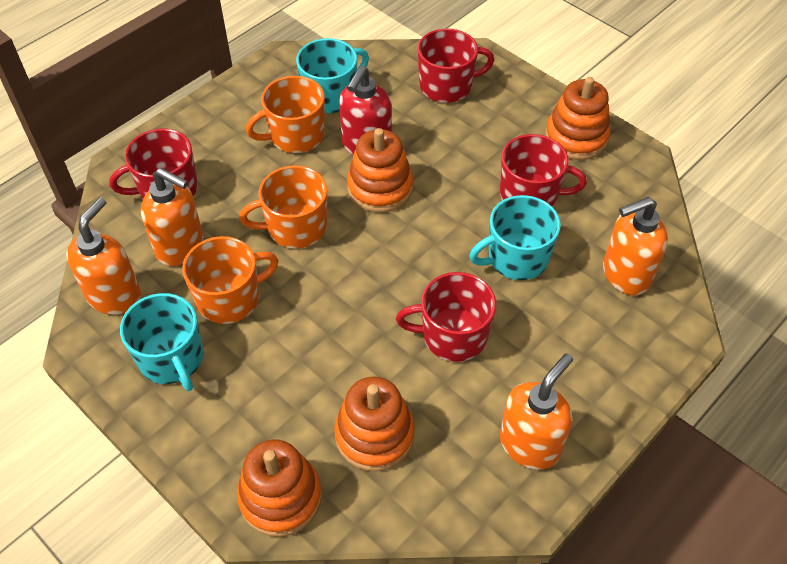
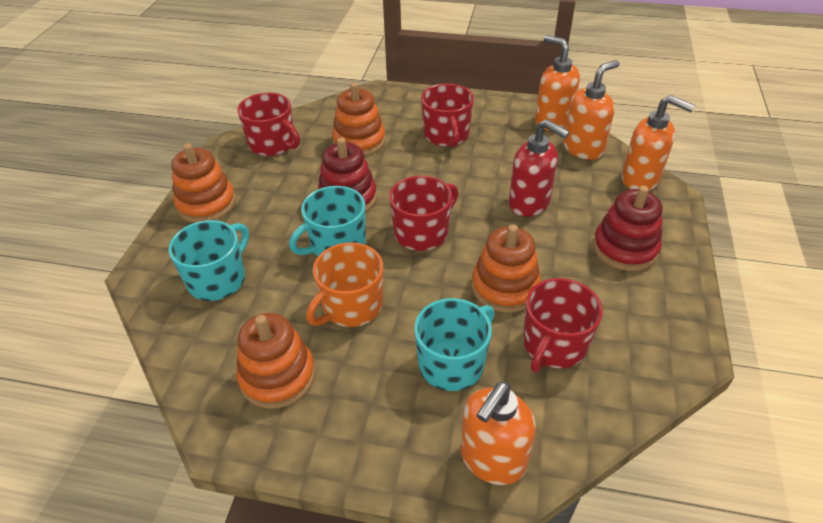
orange mug: [182,236,279,324] [239,165,327,249] [246,76,325,153] = 3 -> [306,242,383,327] = 1
red stacking toy: none = 0 -> [318,137,377,212] [593,186,663,271] = 2

